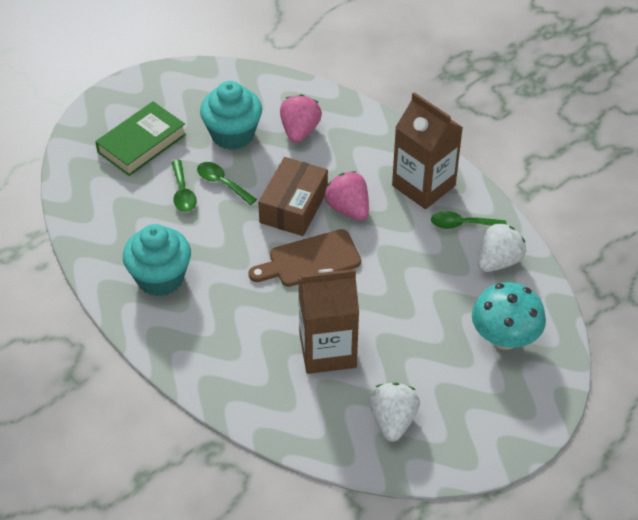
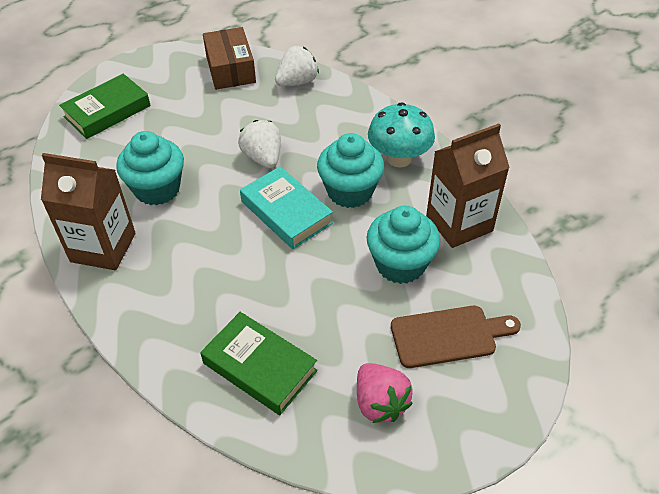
green book: [95,101,186,176] = 1 -> [59,74,151,139] [200,312,318,415] = 2
green spoon: [171,160,197,212] [197,162,257,205] [431,211,507,229] = 3 -> none = 0
pink strawberry: [280,94,322,143] [324,171,369,221] = 2 -> [357,363,413,423] = 1
turquoise book: none = 0 -> [240,166,333,249] = 1
turquoise cupcake: [123,224,191,296] [200,81,262,150] = 2 -> [116,131,184,206] [317,133,384,208] [367,206,440,284] = 3

